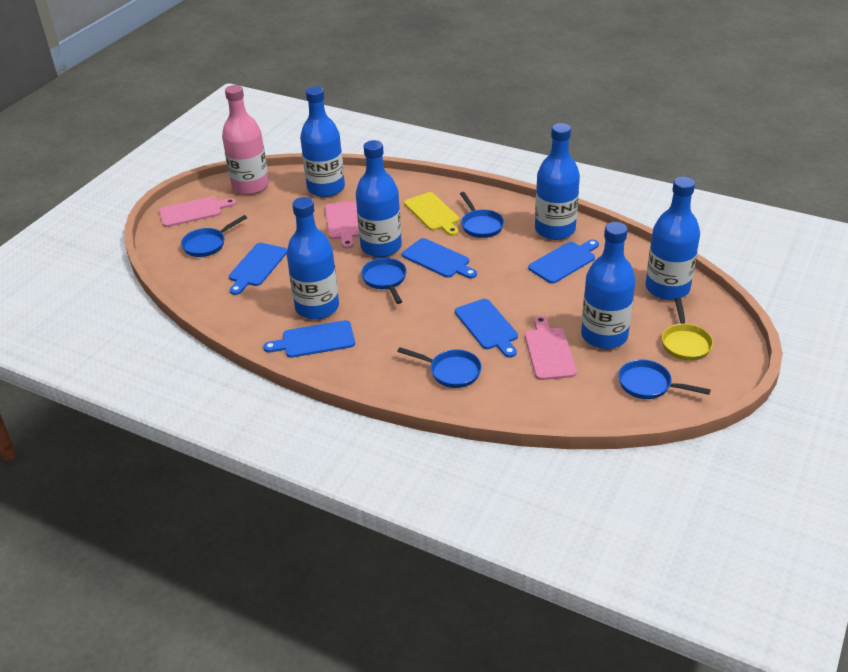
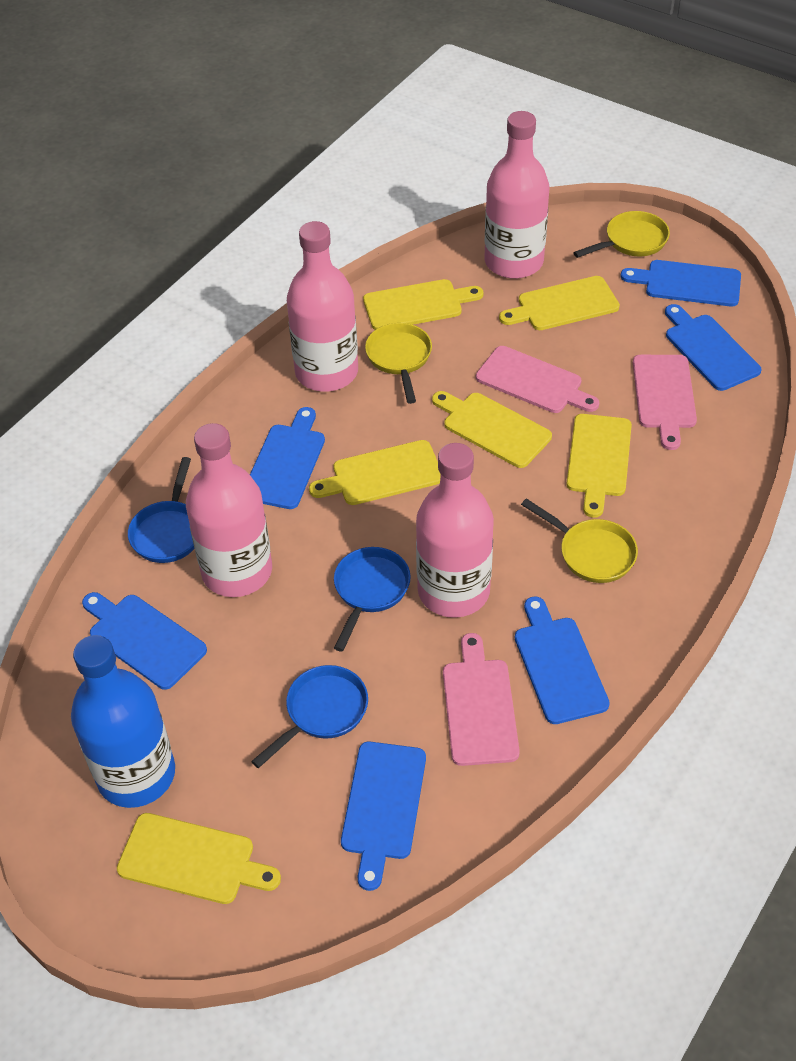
blue bottle: [286,197,339,319] [300,87,345,197] [356,140,402,257] [535,123,580,240] [581,222,636,349] [645,177,700,300] = 6 -> [71,635,175,808] = 1
blue cutting board: [229,243,287,295] [263,320,355,358] [402,238,477,279] [455,299,518,358] [528,239,599,284] = 5 -> [82,592,207,690] [250,407,325,509] [341,741,426,891] [515,597,610,724] [621,260,741,307] [665,304,761,391] = 6
blue pan: [181,215,247,257] [361,258,407,304] [397,347,482,388] [460,192,504,238] [618,360,711,399] = 5 -> [128,457,194,563] [251,665,368,768] [334,547,411,652] = 3
pink bottle: [222,85,269,195] = 1 -> [186,423,272,597] [287,221,358,392] [416,443,494,618] [484,111,549,279] = 4
yellow cutting board: [404,192,459,236] = 1 -> [117,813,281,904] [309,440,440,505] [363,279,483,330] [432,391,552,468] [499,276,620,330] [566,414,632,518] = 6
yellow pan: [662,298,713,361] = 1 -> [365,323,432,404] [521,498,638,583] [573,211,670,258] = 3

